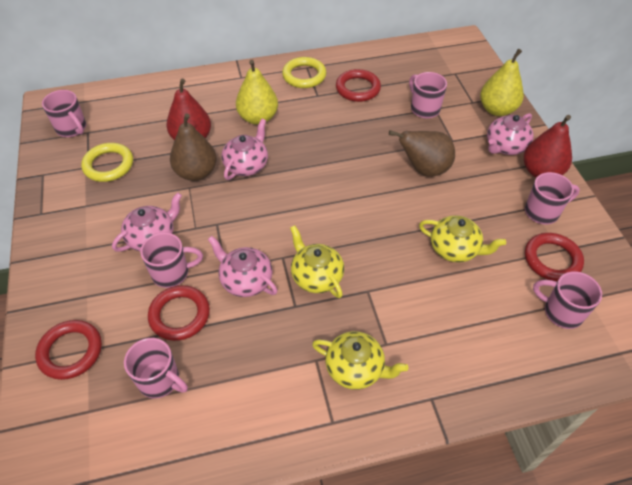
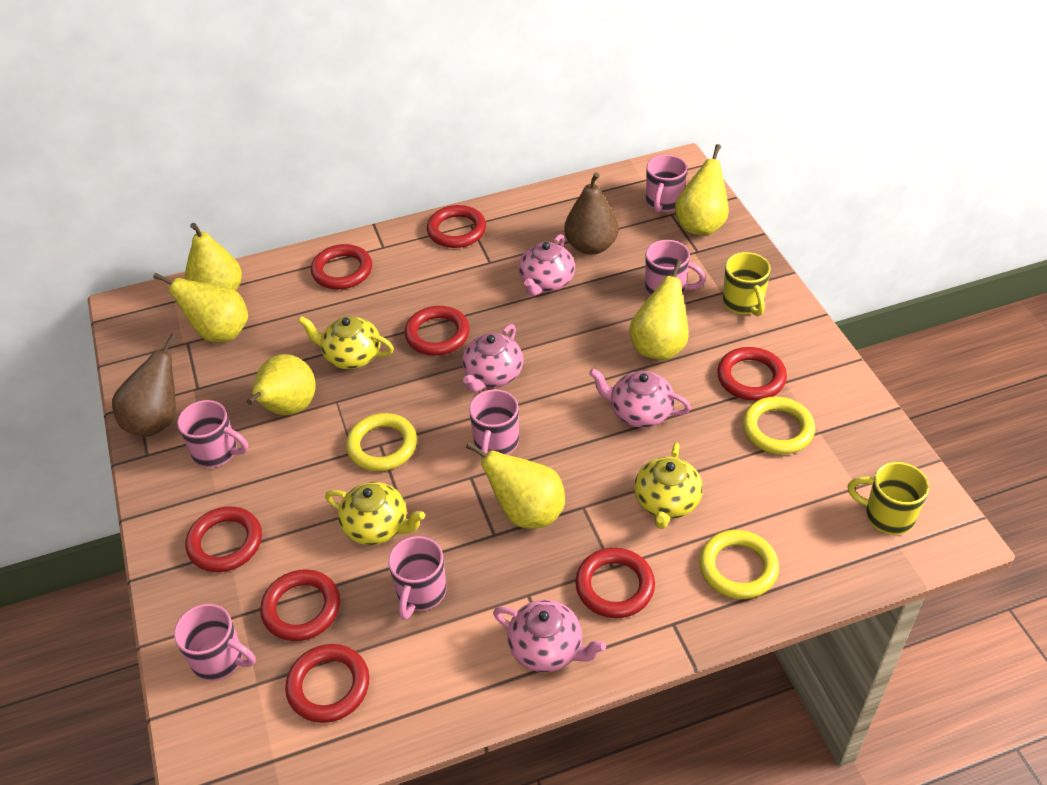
red pear: [167,78,211,140] [524,115,572,178] = 2 -> none = 0
red ring: [35,320,102,380] [148,285,210,341] [336,69,381,102] [525,233,584,282] = 4 -> [186,506,262,572] [260,569,340,641] [285,644,369,723] [311,244,372,289] [405,306,470,356] [427,205,486,248] [575,548,655,618] [717,347,787,401] = 8
yellow mug: none = 0 -> [723,252,771,316] [847,462,929,535] = 2
yellow pear: [236,60,278,125] [480,49,524,116] = 2 -> [153,273,248,342] [185,223,242,291] [247,354,316,415] [466,442,565,529] [629,260,689,360] [675,144,729,235] = 6
yellow ring: [81,143,133,182] [282,57,326,88] = 2 -> [346,413,417,471] [699,530,779,599] [743,397,815,454] = 3

